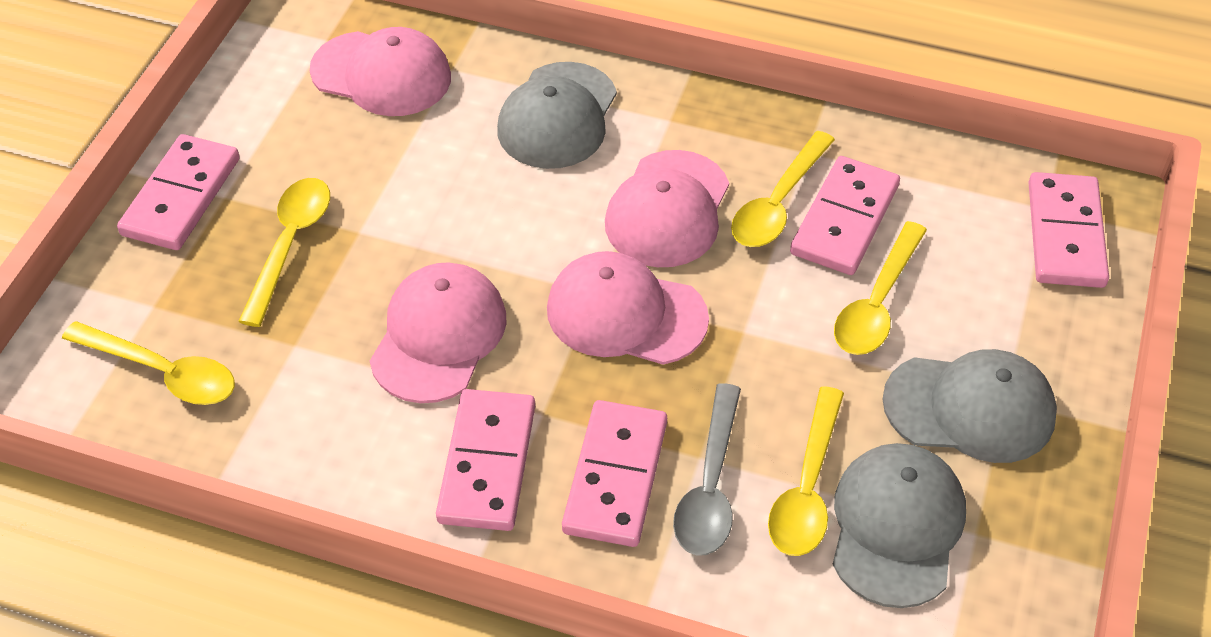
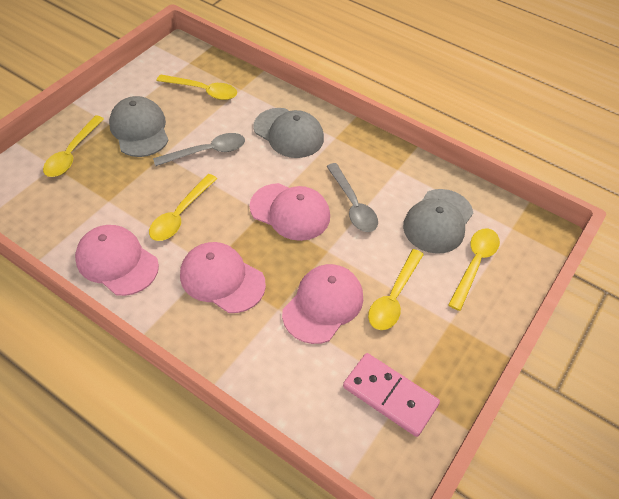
grey spoon: [673,383,741,555] = 1 -> [153,133,245,166] [326,163,378,232] = 2
pink domino: [117,134,240,250] [436,389,535,531] [562,400,667,547] [790,156,900,275] [1028,172,1109,288] = 5 -> [343,353,440,437] = 1

